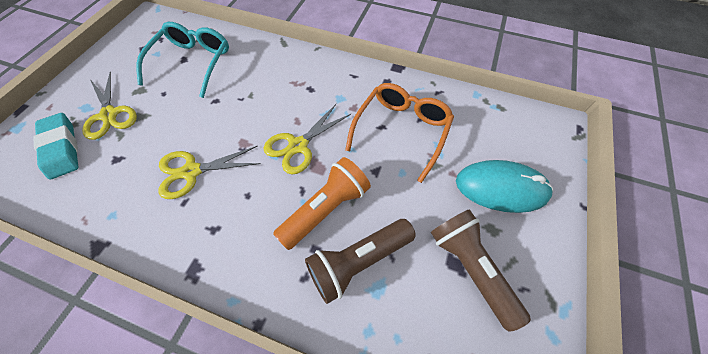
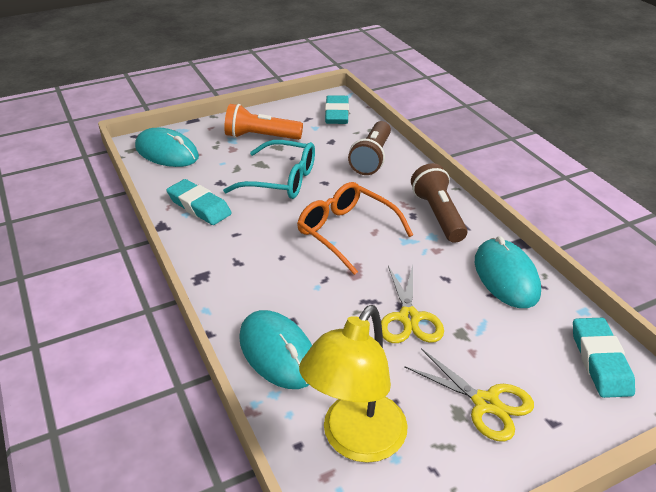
turquoise eraser: [33,113,78,179] = 1 -> [166,179,232,225] [325,95,349,124] [573,318,635,398] = 3
turquoise mouse: [456,160,553,213] = 1 -> [135,128,199,167] [239,310,312,389] [475,236,541,308] = 3
yellow lamp: none = 0 -> [299,305,408,463] = 1
yellow scissors: [82,72,137,140] [158,146,261,199] [263,104,351,174] = 3 -> [381,265,444,343] [404,348,534,442] = 2

